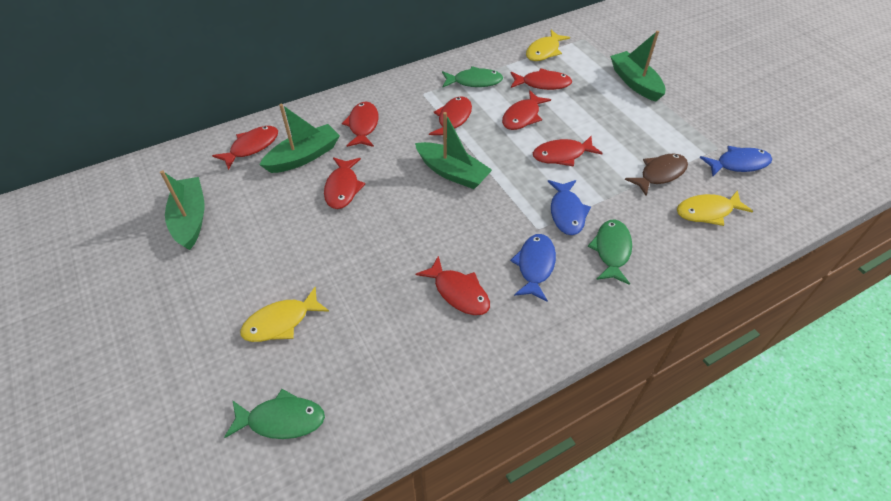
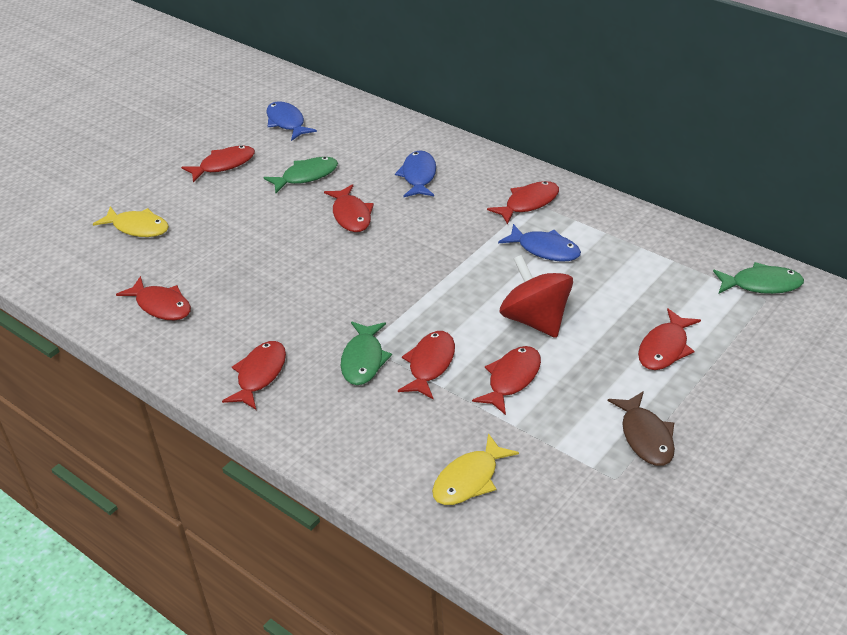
green boat: [160,170,205,250] [260,104,340,173] [415,112,492,189] [610,31,666,102] = 4 -> none = 0
red spinning top: none = 0 -> [500,255,573,338] = 1
yellow fish: [240,287,329,342] [526,30,570,61] [677,190,753,226] = 3 -> [93,206,169,237] [432,433,519,505] = 2

